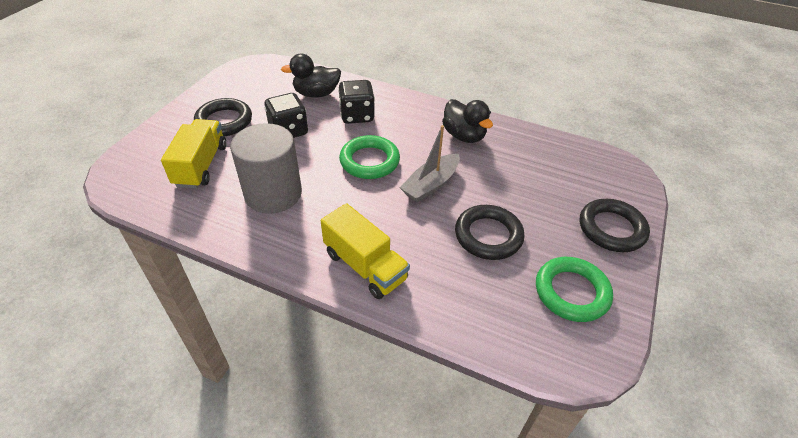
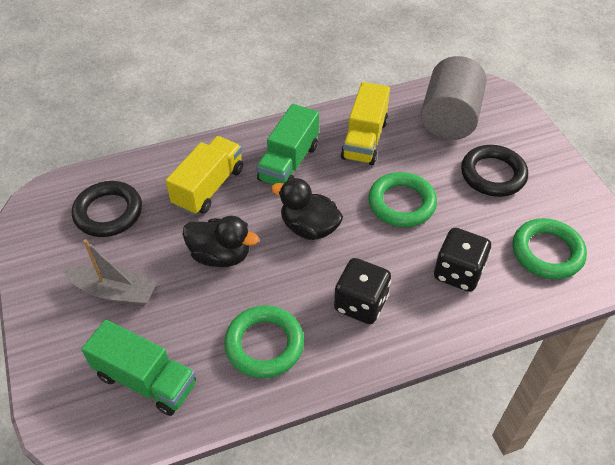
black ring: [194,98,252,136] [455,205,524,260] [580,199,650,252] = 3 -> [72,181,142,237] [461,145,528,197] = 2
green ring: [339,135,400,179] [536,257,613,322] = 2 -> [224,306,304,378] [368,172,437,227] [513,218,587,279] = 3
green truck: none = 0 -> [81,320,196,416] [257,104,319,185] = 2

